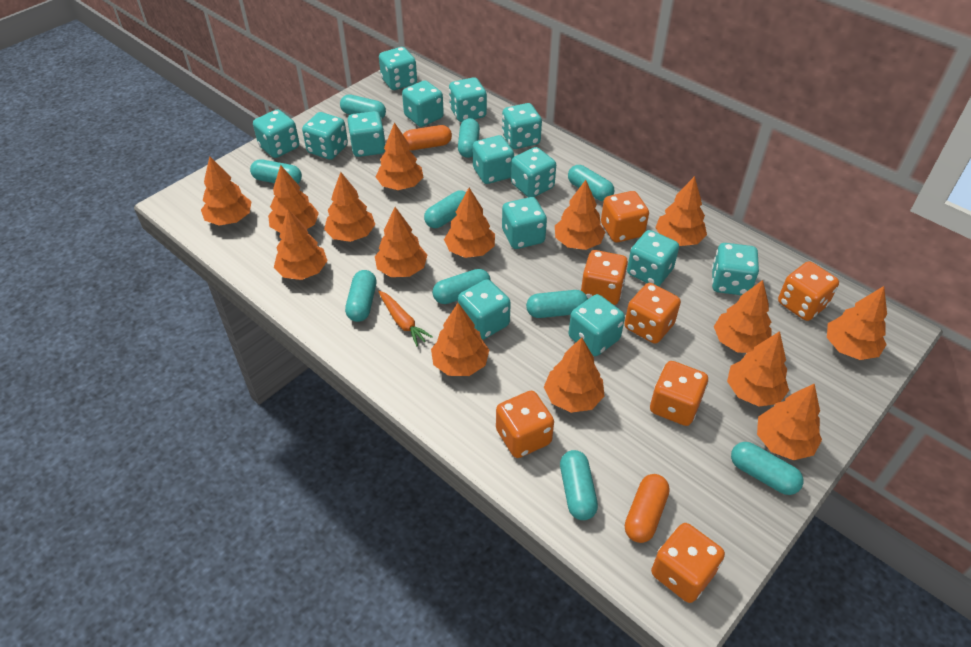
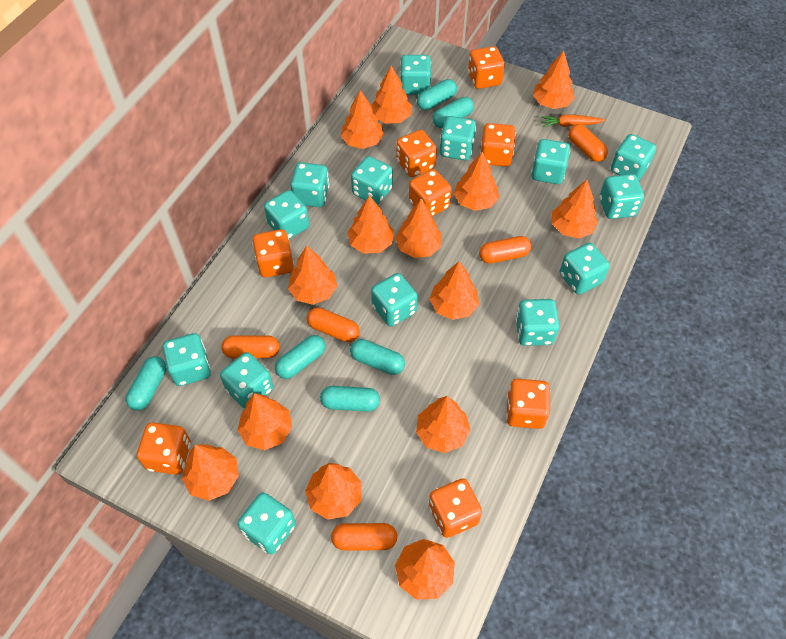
orange capsule: [403,125,452,150] [625,474,670,543] = 2 -> [221,335,280,358] [307,307,360,342] [331,523,397,551] [479,236,531,264] [568,124,608,162] = 5
orange dice: [496,391,554,458] [581,250,628,305] [601,191,649,242] [624,283,681,344] [650,361,708,426] [651,523,725,603] [778,261,839,321] = 7 -> [137,422,191,475] [252,229,294,278] [396,130,437,177] [409,169,452,217] [429,478,482,538] [468,46,505,89] [481,123,516,167] [506,379,551,429] = 8
orange tree: [201,156,252,226] [268,165,319,233] [274,209,328,280] [324,172,375,242] [375,207,427,277] [376,122,423,190] [431,303,489,376] [444,188,495,258] [544,337,605,413] [555,180,605,250] [655,176,707,246] [714,280,771,353] [727,331,789,407] [757,383,822,460] [827,286,887,360] = 15 -> [182,444,239,501] [237,393,292,450] [288,246,337,305] [305,463,362,520] [341,90,384,149] [347,195,394,254] [371,65,412,124] [395,200,442,258] [395,539,455,600] [416,396,471,453] [429,261,479,320] [454,152,499,211] [533,50,575,109] [552,180,598,238] = 14
turquoise capsule: [250,159,302,184] [340,94,386,118] [345,270,376,322] [424,190,466,228] [432,269,491,304] [458,118,480,158] [526,290,588,318] [560,450,598,520] [568,165,614,201] [731,442,803,495] = 10 -> [126,356,167,411] [275,335,325,379] [320,386,380,412] [350,339,405,375] [417,79,457,110] [432,97,474,128] = 6

